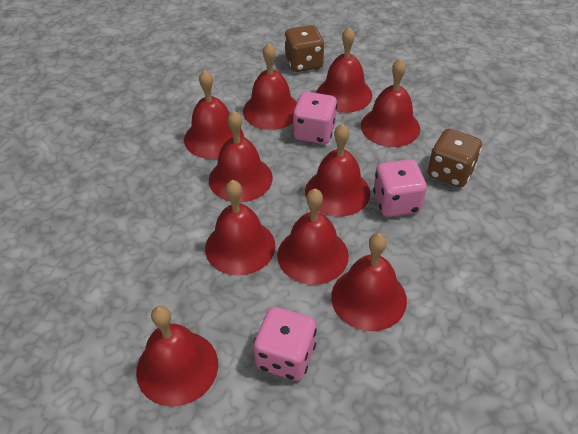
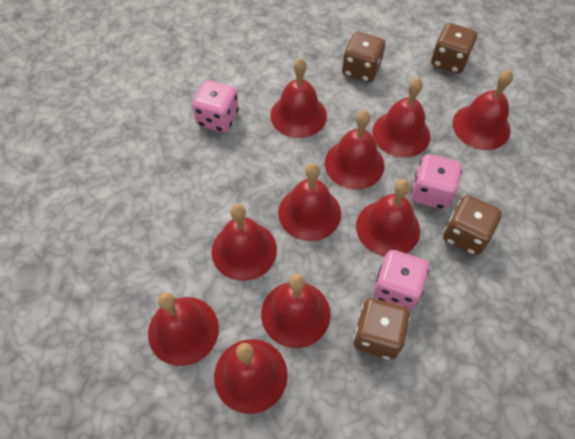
brown dice: [284,25,325,72] [428,129,482,187] = 2 -> [342,32,385,83] [353,298,410,359] [431,23,477,74] [443,195,502,255] = 4

